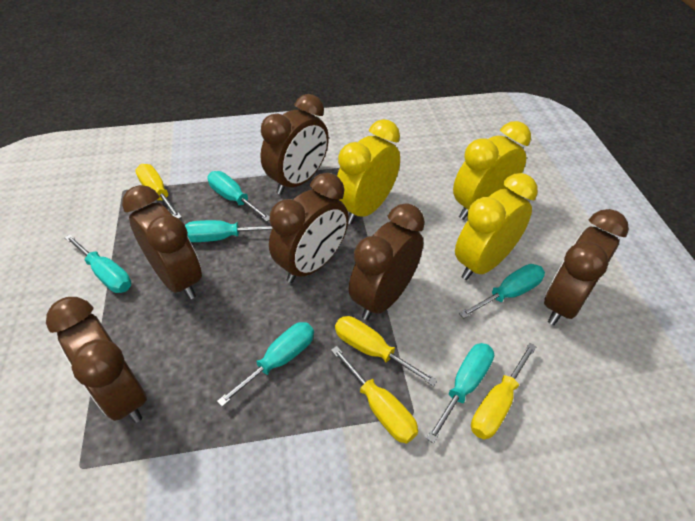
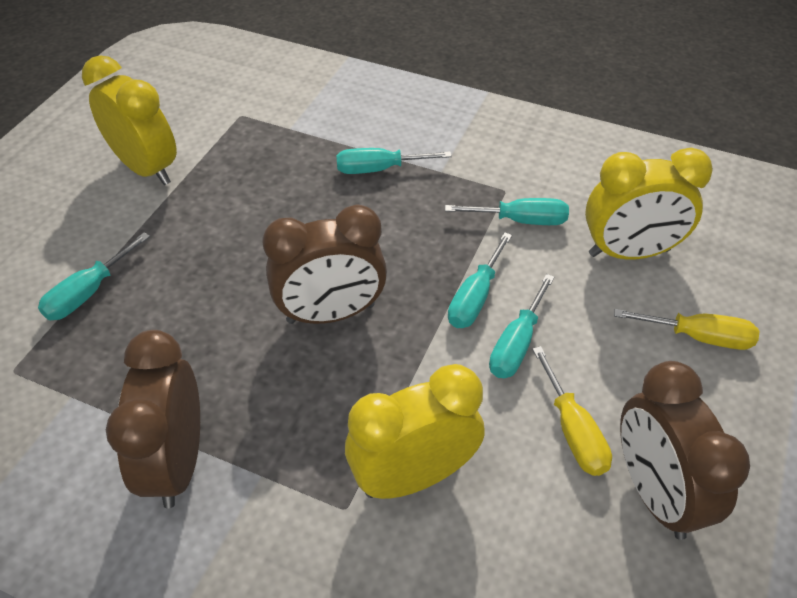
brown clock: [46,297,147,423] [122,185,202,299] [260,94,329,195] [269,173,349,283] [349,203,425,320] [544,209,629,325] = 6 -> [106,330,200,508] [263,204,387,324] [620,361,750,540] = 3
turquoise screwdriver: [65,234,131,293] [185,220,272,242] [208,171,270,222] [217,322,314,407] [426,343,494,444] [459,264,545,319] = 6 -> [38,232,150,320] [336,148,452,174] [445,198,569,225] [448,232,512,328] [489,274,555,378] = 5
yellow screwdriver: [135,164,182,219] [331,346,418,444] [335,316,438,386] [471,343,537,440] = 4 -> [532,346,612,476] [614,309,759,350] = 2

